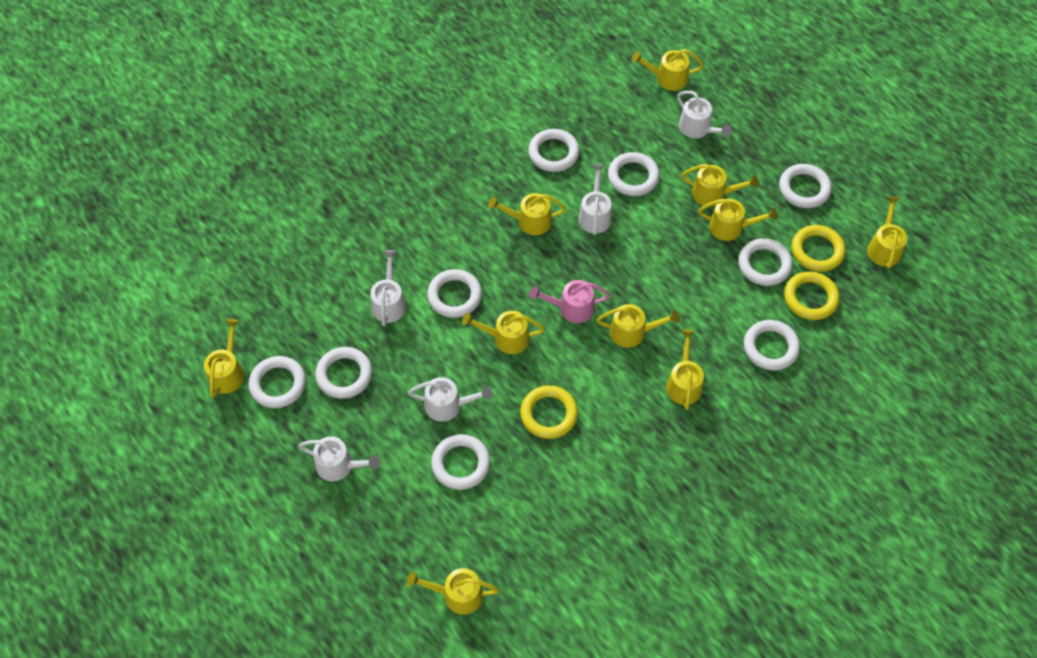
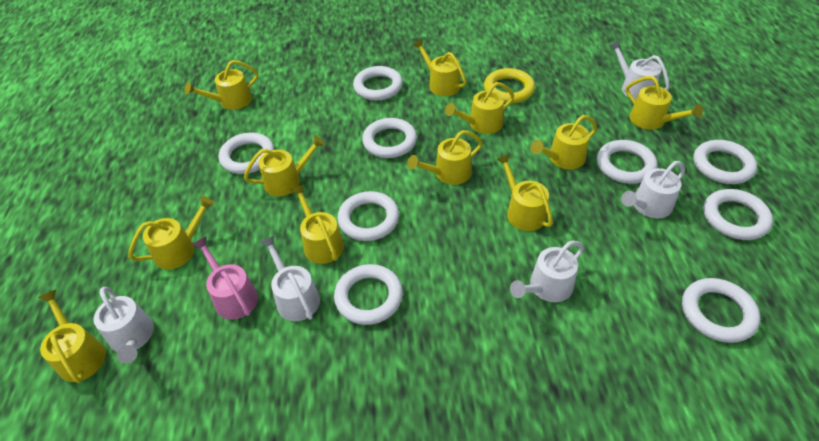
yellow ring: [520,385,578,439] [784,271,839,320] [792,225,845,272] = 3 -> [484,68,535,103] = 1
yellow watering can: [204,319,244,398] [407,568,499,615] [462,311,545,354] [488,193,566,235] [596,304,680,348] [632,49,704,91] [666,329,704,410] [681,164,759,207] [698,199,778,241] [867,196,907,269] = 10 -> [38,290,106,383] [128,196,214,270] [184,60,258,110] [244,135,325,196] [291,184,344,264] [407,130,483,185] [413,39,467,96] [445,82,514,134] [496,154,553,231] [531,115,597,169] [626,76,703,130] = 11

